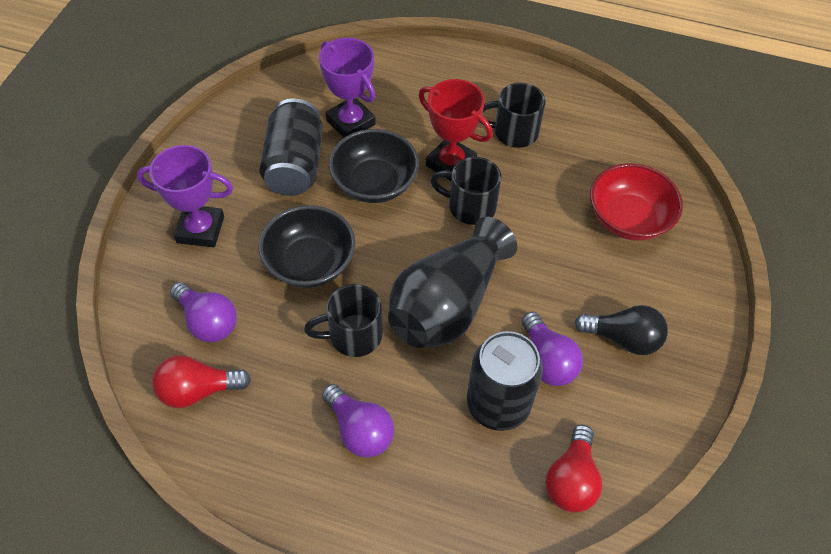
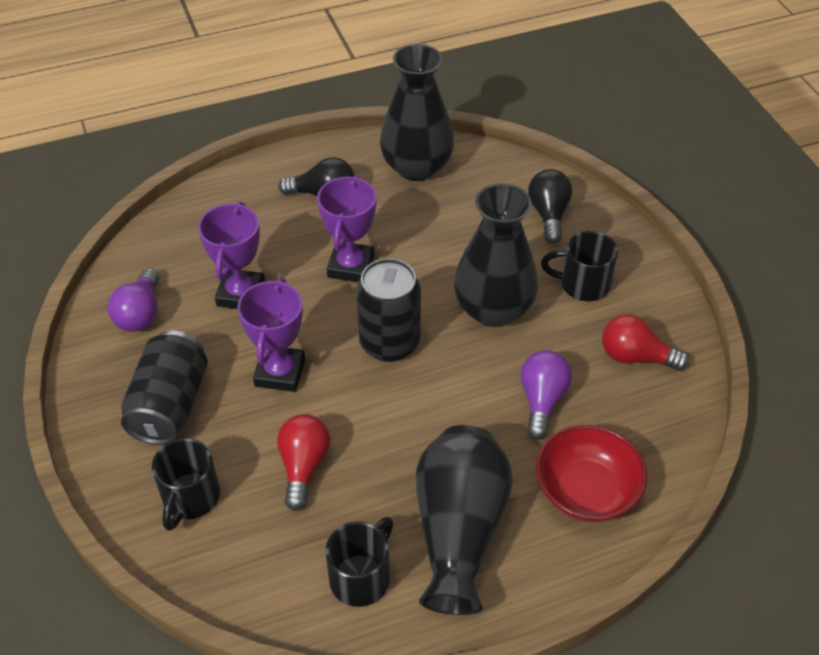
black bowl: [259,205,356,288] [329,129,419,203] = 2 -> none = 0
black light bulb: [575,305,668,355] = 1 -> [278,157,355,196] [528,169,572,243] = 2
black vase: [388,217,517,348] = 1 -> [380,44,454,181] [416,425,513,615] [454,183,538,327] = 3
purple light bulb: [170,282,237,342] [322,384,394,457] [522,312,583,386] = 3 -> [108,268,159,331] [520,350,572,440] = 2
purple trophy: [137,145,233,247] [319,38,376,138] = 2 -> [198,202,265,309] [237,278,305,392] [317,175,377,282] = 3
red trophy: [418,79,493,181] = 1 -> none = 0

